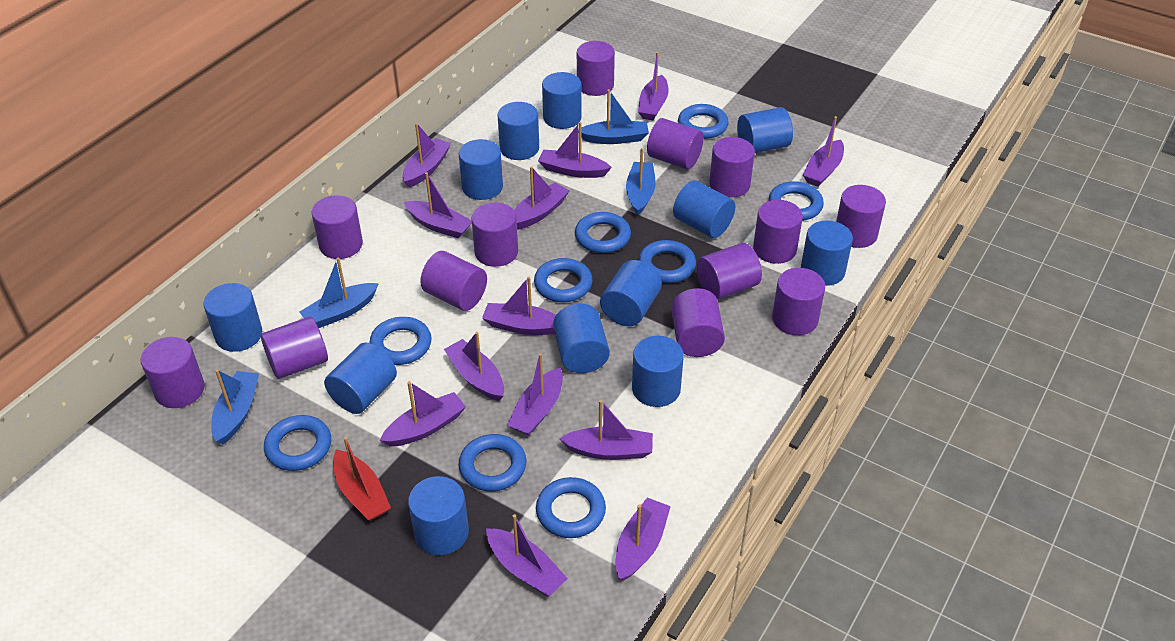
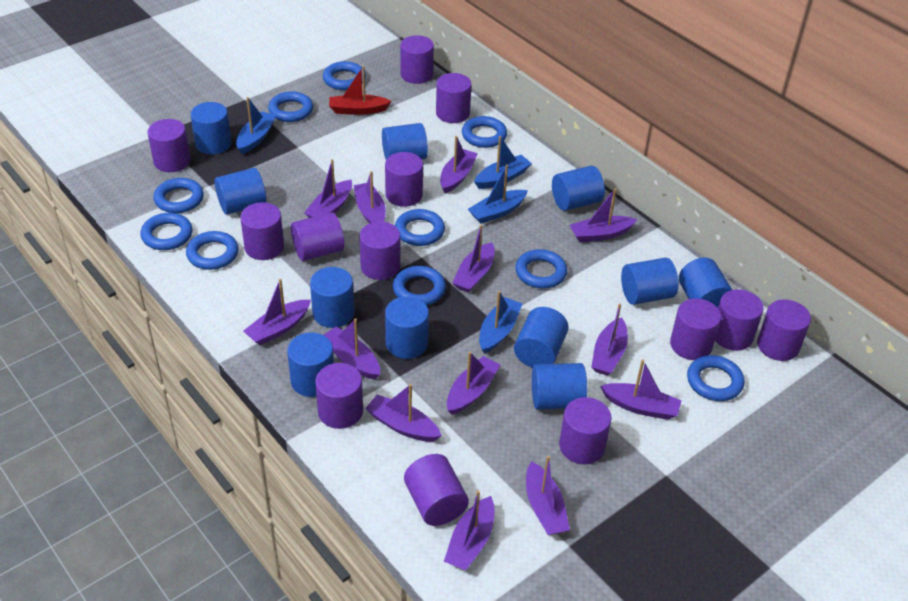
blue cylinder: [204,283,262,352] [324,343,397,414] [408,476,469,555] [459,139,503,200] [497,102,539,160] [542,72,582,129] [553,304,610,373] [600,260,662,326] [632,336,684,407] [673,180,735,238] [737,107,793,153] [801,220,853,286] = 12 -> [190,102,232,154] [215,168,266,215] [287,332,334,397] [310,267,354,328] [382,123,428,160] [385,297,429,359] [514,307,569,368] [532,363,587,410] [552,166,605,211] [621,258,678,305] [679,257,732,308] = 11
blue ring: [264,415,331,471] [369,317,431,365] [459,434,526,491] [534,258,593,302] [536,477,606,538] [575,212,631,253] [639,240,696,283] [678,104,728,139] [769,181,824,221] = 9 -> [140,213,192,250] [153,178,204,213] [186,231,239,270] [268,91,313,122] [323,61,366,90] [393,266,446,305] [395,209,445,246] [462,116,507,148] [515,249,567,289] [687,355,744,401] = 10

